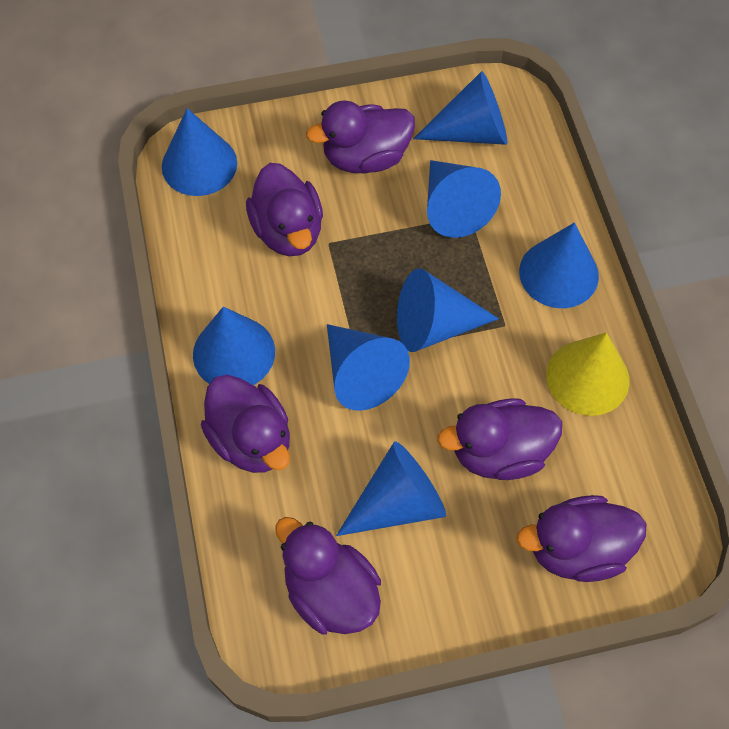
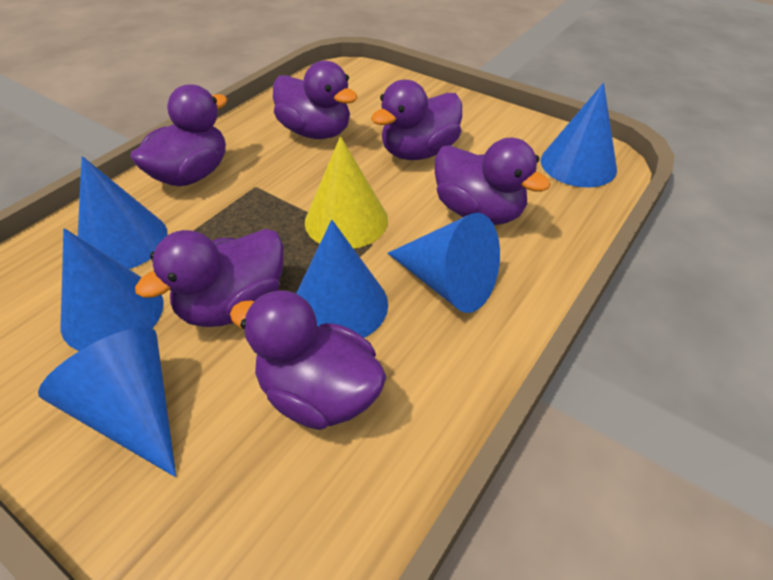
blue cone: [162,108,237,196] [193,306,275,385] [327,324,410,411] [336,441,446,536] [397,268,499,352] [413,71,507,145] [427,160,501,238] [519,222,599,308] = 8 -> [38,327,176,477] [61,228,164,351] [78,156,168,269] [296,220,388,338] [387,213,500,313] [541,83,617,187] = 6

